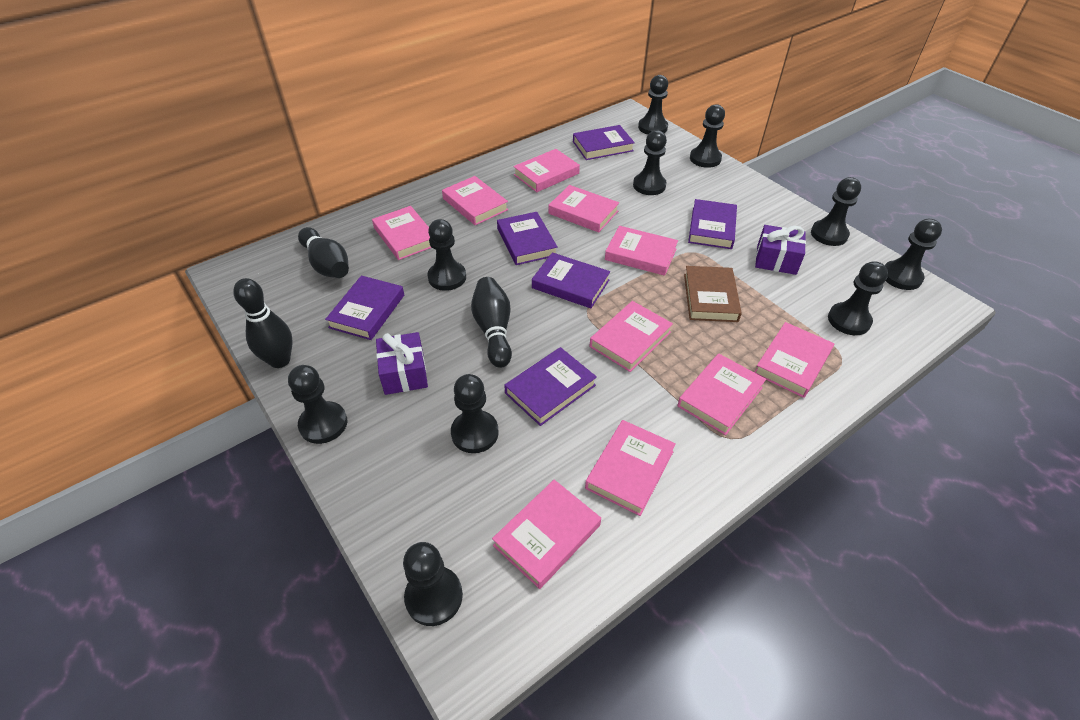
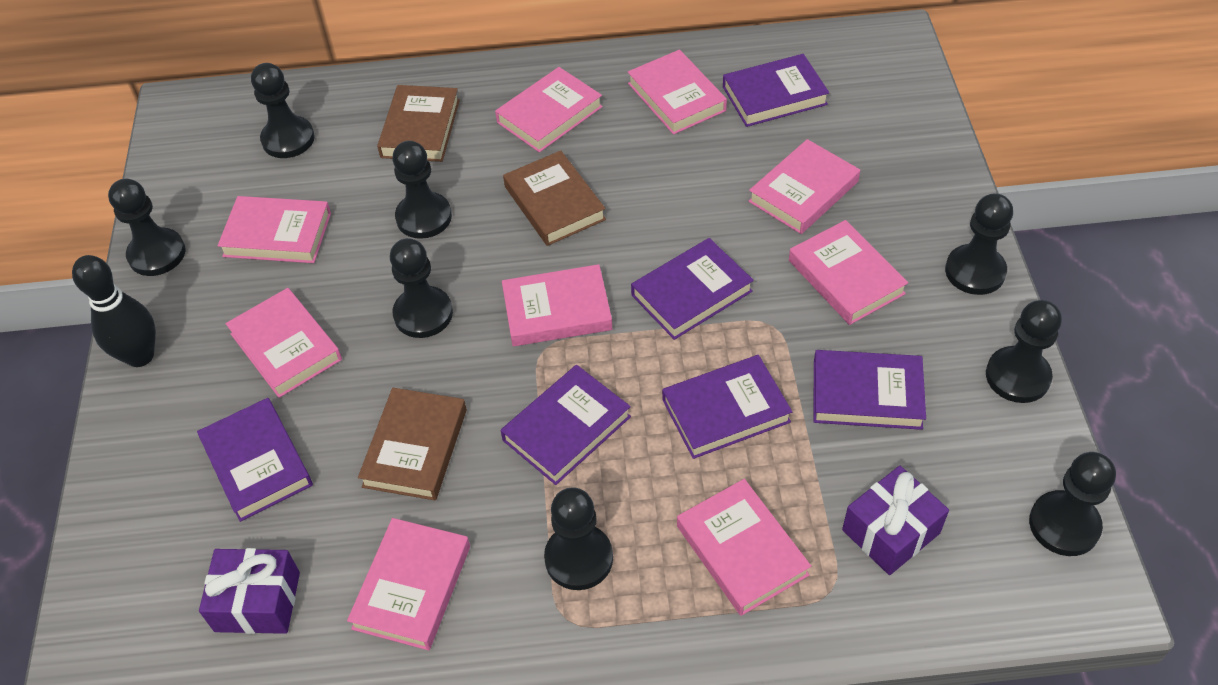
black bowling pin: [233,278,293,368] [298,227,349,278] [471,277,512,368] = 3 -> [72,255,156,367] = 1
black pawn: [288,365,347,444] [403,542,463,626] [427,219,466,291] [451,374,499,453] [633,130,667,195] [638,75,668,135] [690,104,725,168] [811,177,861,246] [828,261,888,335] [885,219,942,290] = 10 -> [108,179,185,276] [251,63,315,158] [390,238,453,338] [392,141,452,239] [544,487,613,590] [945,193,1013,295] [986,300,1062,403] [1029,452,1116,556] = 8
brown book: [684,266,742,322] = 1 -> [358,388,467,501] [377,85,460,162] [503,151,606,246] = 3
pink book: [372,206,432,260] [442,176,508,225] [492,480,601,589] [513,149,580,192] [548,185,619,232] [585,420,676,516] [590,301,673,372] [605,226,678,276] [677,353,766,435] [754,322,834,398] = 10 -> [217,196,331,263] [226,288,342,398] [347,518,470,650] [495,67,603,153] [502,264,612,346] [628,50,727,135] [677,479,811,616] [748,139,860,234] [789,220,908,325] = 9

